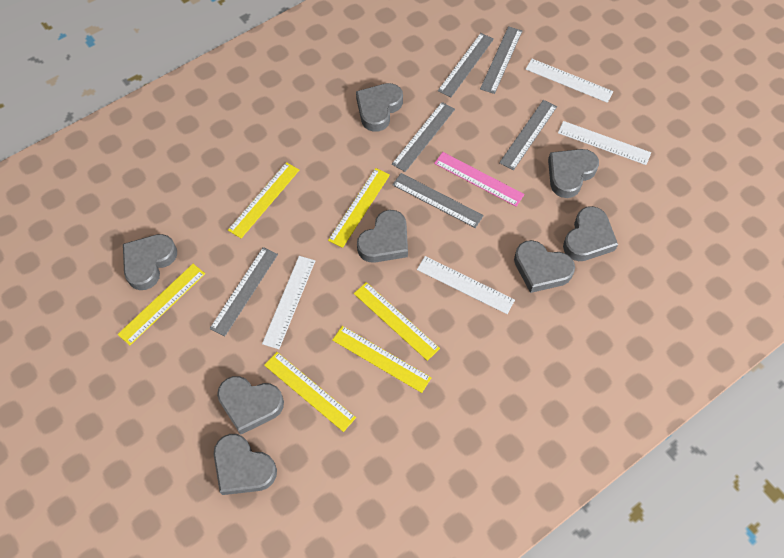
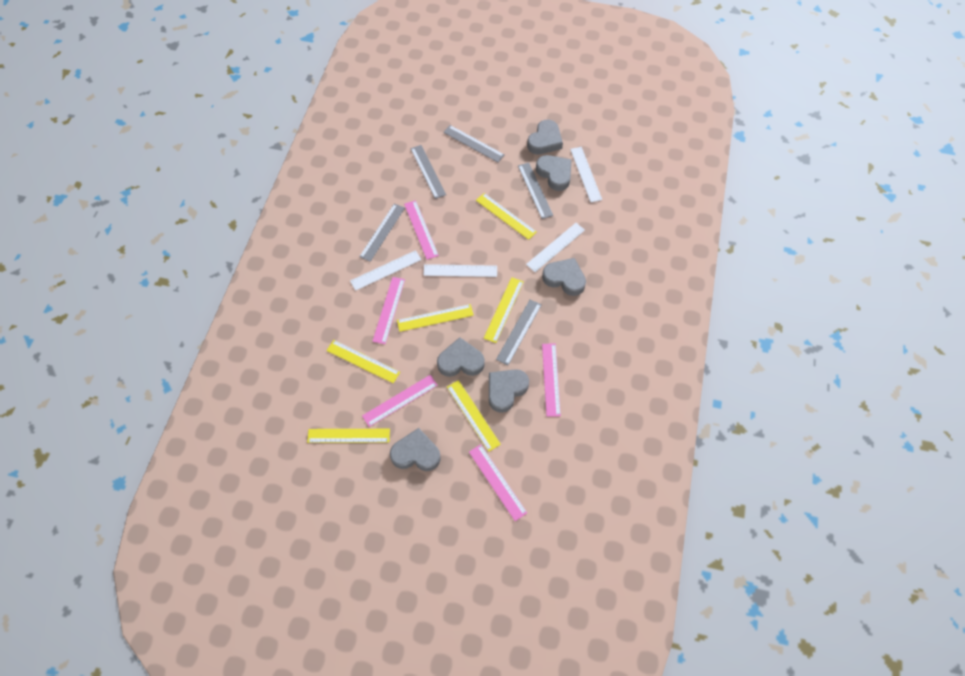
grey heart: [123,234,177,290] [213,434,277,495] [217,376,284,435] [356,83,403,132] [357,210,408,263] [514,240,575,293] [548,149,599,198] [563,206,618,261] = 8 -> [390,428,441,471] [437,337,485,377] [489,369,529,413] [527,120,563,154] [536,155,572,191] [542,258,586,296] = 6
grey ruler: [209,247,278,336] [392,102,455,172] [392,173,484,228] [438,33,494,97] [480,26,522,94] [499,100,557,170] = 6 -> [359,203,405,262] [410,145,446,199] [443,125,505,162] [496,299,542,365] [518,163,553,219] = 5
pink ruler: [434,152,525,207] = 1 -> [362,375,438,427] [372,277,405,344] [404,200,439,260] [469,444,527,521] [542,344,561,417] = 5

